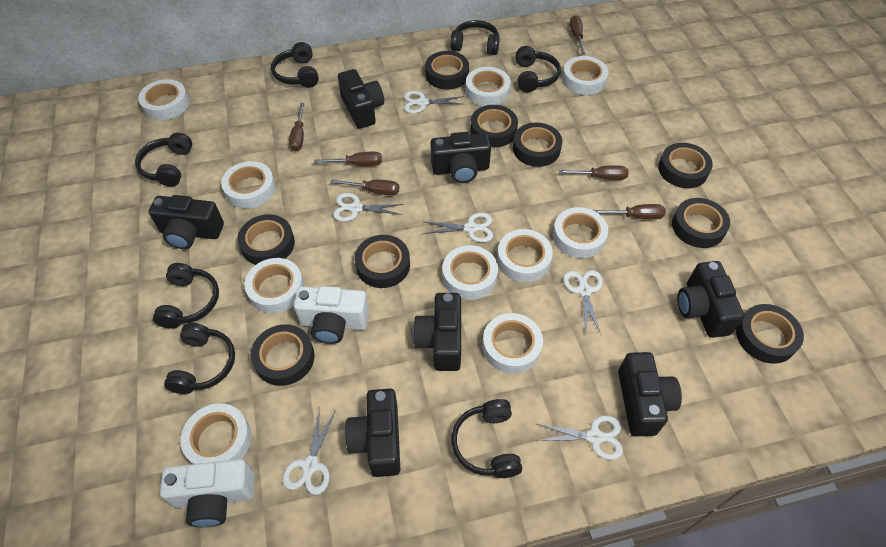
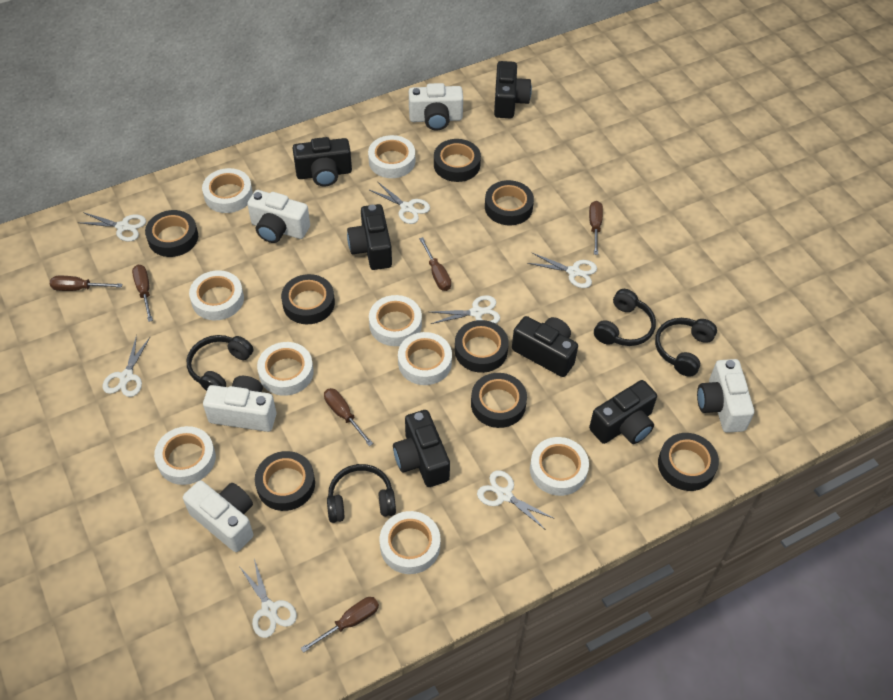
black camera: [149,195,224,249] [338,69,384,129] [345,389,400,477] [413,293,461,371] [431,132,491,183] [618,352,682,436] [677,261,745,338] = 7 -> [293,137,352,186] [347,204,392,270] [393,410,450,487] [494,61,532,118] [512,316,578,377] [589,380,657,444] = 6
black headphones: [135,133,192,187] [153,263,219,328] [164,323,235,394] [271,42,319,88] [450,20,500,55] [452,399,522,478] [516,46,561,93] = 7 -> [187,335,253,391] [327,464,396,523] [594,289,656,346] [655,318,717,377] = 4
black tape: [238,214,295,265] [251,324,315,386] [355,235,410,288] [425,51,469,90] [470,105,518,147] [513,123,562,167] [658,143,713,188] [672,198,730,248] [736,304,804,364] = 9 -> [145,210,198,257] [255,451,315,511] [281,274,335,324] [434,139,481,182] [455,320,509,373] [471,373,527,428] [485,180,534,225] [658,433,719,491] = 8
white camera: [160,459,255,527] [294,286,369,344] = 2 -> [183,480,253,552] [203,376,276,432] [247,190,310,243] [409,83,463,131] [697,359,754,433] = 5
white scissors: [283,407,336,495] [333,193,403,222] [404,91,465,114] [423,213,493,243] [537,416,623,460] [563,270,603,334] = 6 -> [77,212,146,242] [103,335,150,397] [239,559,297,638] [370,182,430,224] [430,295,500,324] [477,470,555,530] [527,253,597,288] = 7
white tape: [138,79,189,120] [180,403,251,464] [221,161,276,209] [244,258,304,313] [442,245,498,300] [465,67,511,106] [482,313,543,374] [497,229,553,282] [553,207,608,258] [562,56,609,95] = 10 -> [154,426,216,485] [189,270,244,320] [202,168,253,213] [257,342,314,396] [368,135,415,178] [369,295,422,346] [380,511,440,574] [398,332,452,385] [530,437,589,496] = 9

